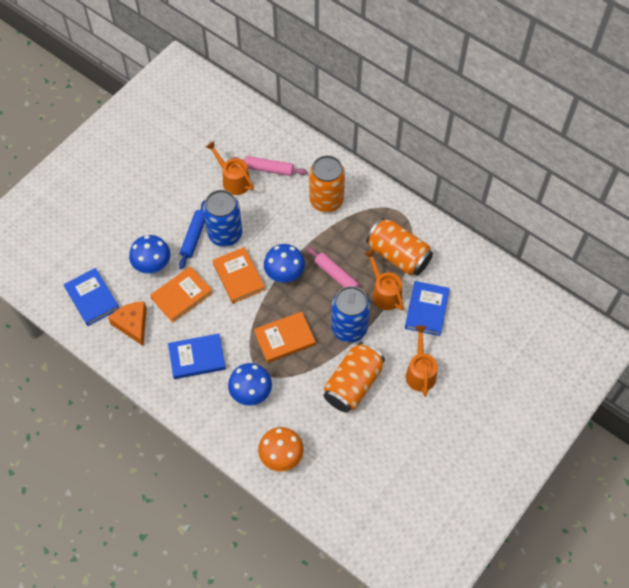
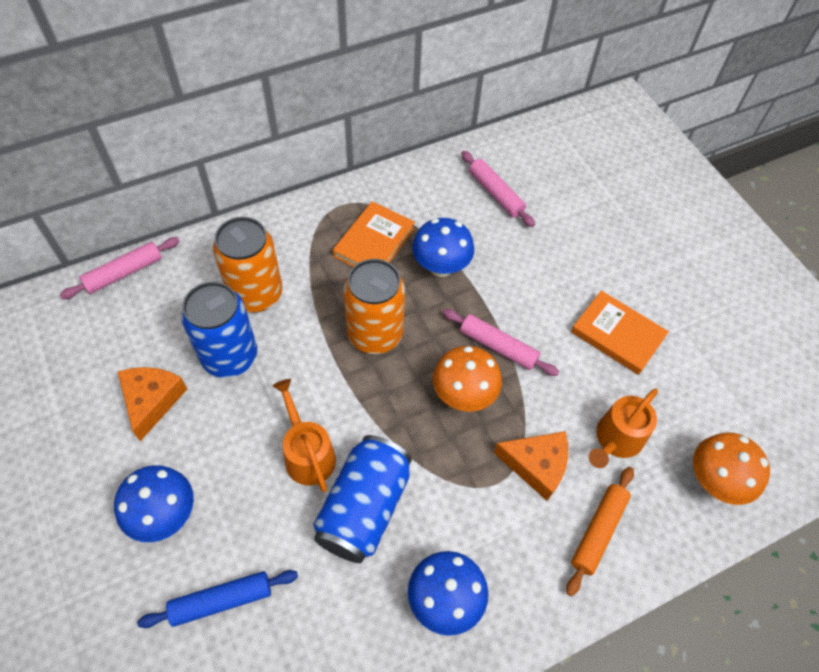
blue book: [64,268,119,326] [168,334,226,379] [405,281,450,336] = 3 -> none = 0
orange book: [150,266,213,323] [213,247,265,304] [254,311,316,363] = 3 -> [333,201,415,267] [571,291,669,375] = 2
orange can: [309,155,345,213] [324,342,385,413] [366,218,433,276] = 3 -> [213,217,283,313] [344,259,405,354] = 2
orange cheese: [108,301,147,346] = 1 -> [118,367,187,441] [494,431,568,501] = 2
orange mushroom: [258,427,304,472] = 1 -> [433,346,502,412] [693,433,770,505] = 2
orange rolling pin: none = 0 -> [566,467,634,596] = 1
orange watering can: [206,141,254,195] [364,250,404,310] [406,326,438,397] = 3 -> [273,379,336,492] [589,388,658,468] = 2
pink rolling pin: [231,156,307,176] [307,247,366,294] = 2 -> [60,237,180,299] [443,309,559,376] [461,151,535,227] = 3

